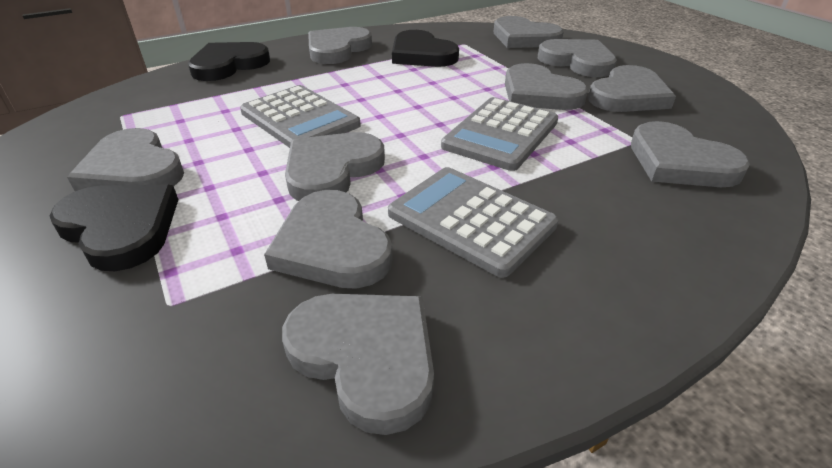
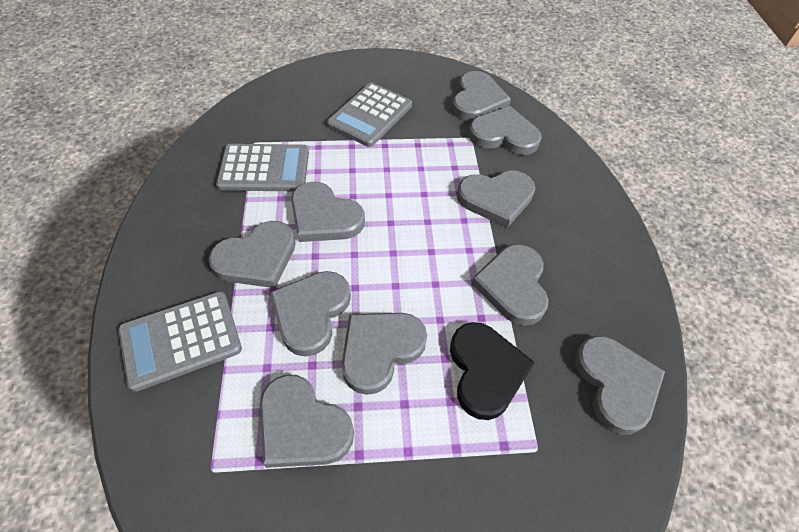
black heart: [50,185,179,271] [188,42,270,81] [392,30,459,67] = 3 -> [450,322,535,420] = 1

